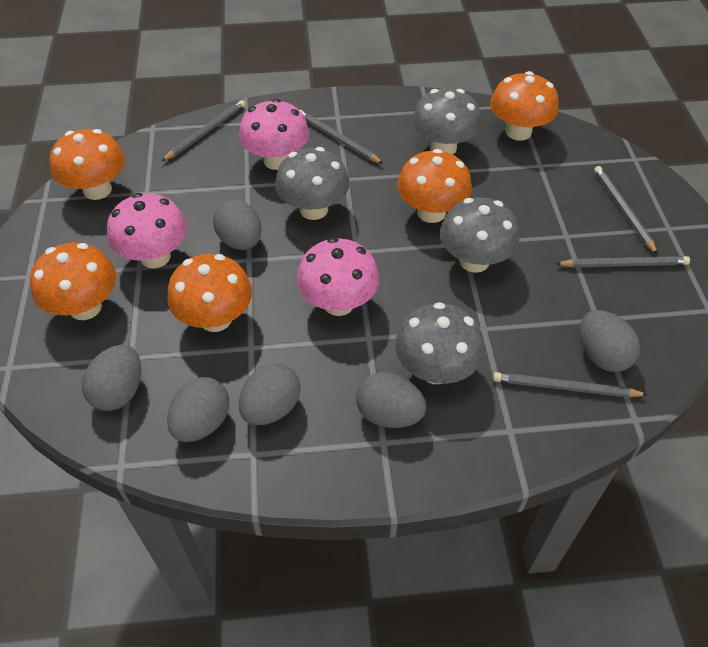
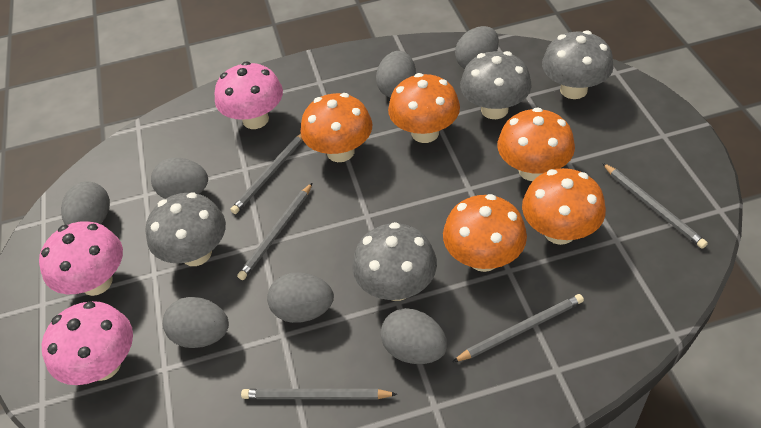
grey egg: [82,345,141,411] [167,377,230,442] [213,200,262,250] [239,363,301,425] [356,372,427,428] [579,310,640,372] = 6 -> [61,181,110,225] [151,158,208,199] [163,297,229,348] [267,273,334,323] [376,51,416,98] [381,308,447,364] [455,26,499,69] = 7

